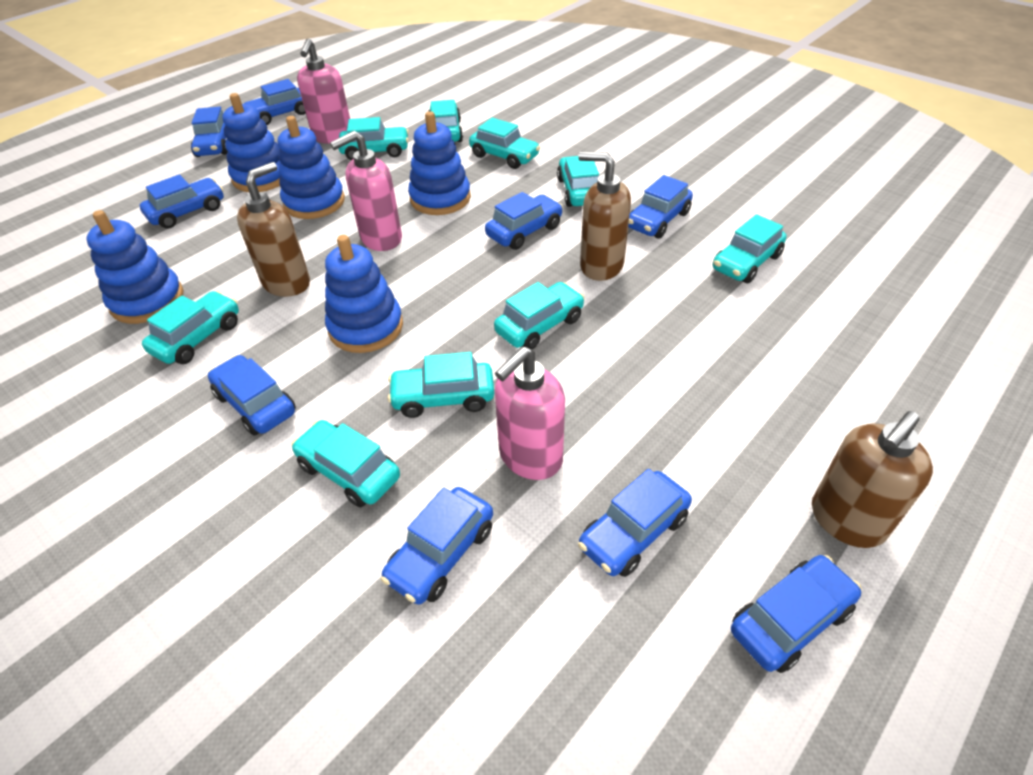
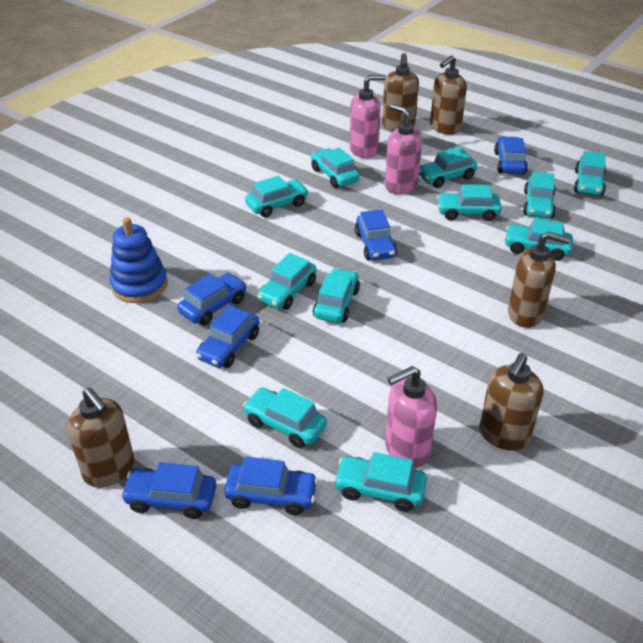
blue car: [140,174,224,229] [191,107,228,157] [208,355,296,436] [244,79,306,125] [381,487,493,605] [485,192,563,250] [578,469,692,577] [628,175,693,239] [731,555,862,673] = 9 -> [120,462,216,519] [177,273,247,325] [196,305,259,368] [224,457,318,515] [355,210,397,260] [494,136,528,174] = 6
blue stacking toy: [87,210,183,324] [222,93,281,192] [278,116,345,219] [325,235,403,353] [408,111,471,215] = 5 -> [109,217,168,303] = 1
brown soap dispenser: [237,162,310,297] [578,152,631,281] [812,411,933,548] = 3 -> [67,387,135,488] [382,53,419,131] [430,55,467,135] [479,353,544,451] [508,232,571,328] = 5
turquoise car: [142,291,239,364] [291,420,400,507] [338,117,409,160] [388,352,494,418] [428,100,463,142] [469,118,540,169] [494,282,585,349] [557,156,599,207] [713,214,786,283] = 9 -> [243,388,327,448] [245,176,309,217] [257,253,317,310] [311,148,360,188] [313,268,360,323] [334,452,427,512] [419,147,478,188] [437,184,502,221] [504,218,573,261] [523,172,556,218] [574,151,606,196] = 11

